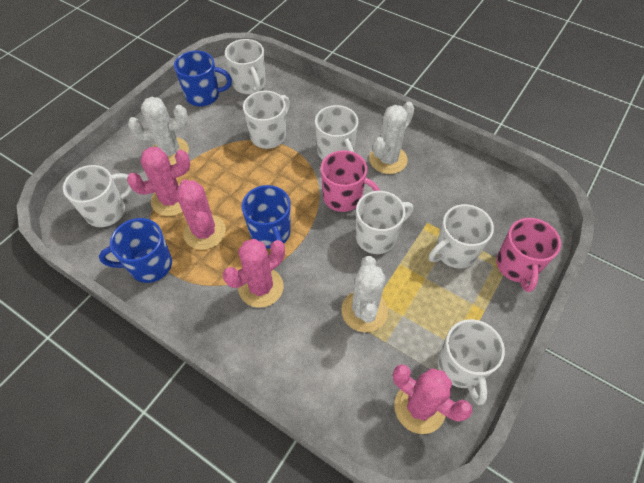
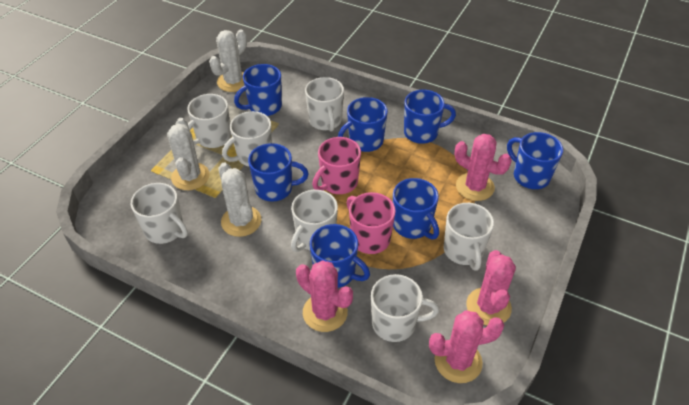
blue mug: [99,218,172,283] [174,50,232,106] [242,185,291,248] = 3 -> [234,64,282,116] [248,143,309,202] [310,224,370,288] [338,97,388,152] [393,178,439,239] [404,90,456,144] [507,132,563,189] = 7

